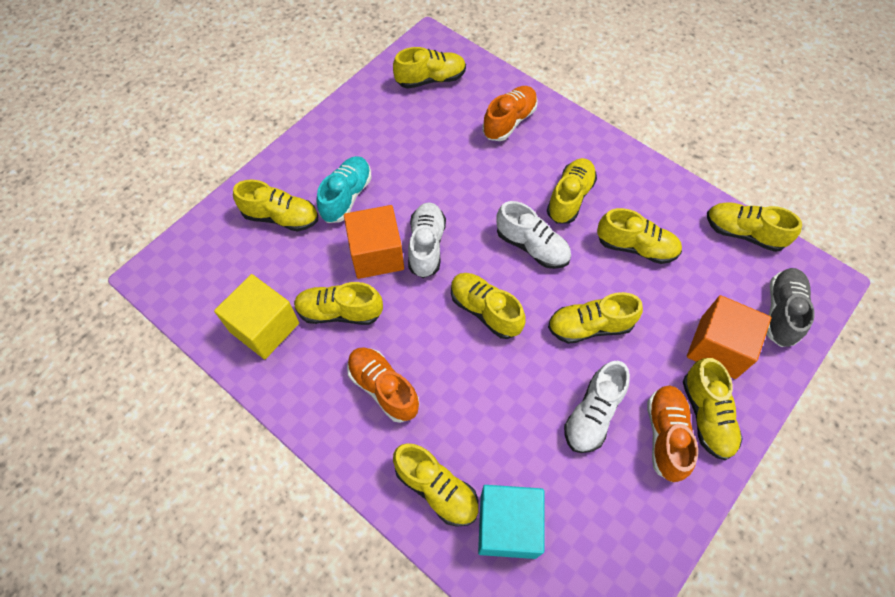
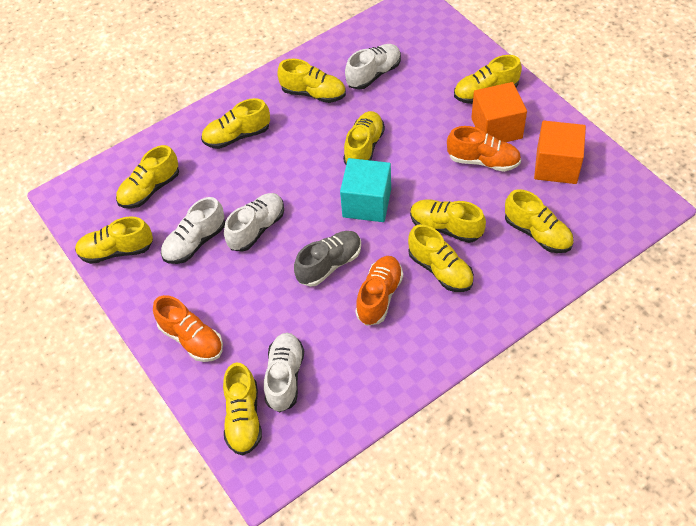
turquoise shoe: [316,156,372,223] = 1 -> none = 0
white shoe: [408,202,446,278] [496,201,571,269] [564,360,630,453] = 3 -> [161,197,225,264] [224,193,284,252] [264,333,304,412] [345,44,401,89] = 4
yellow cube: [214,274,299,359] = 1 -> none = 0

